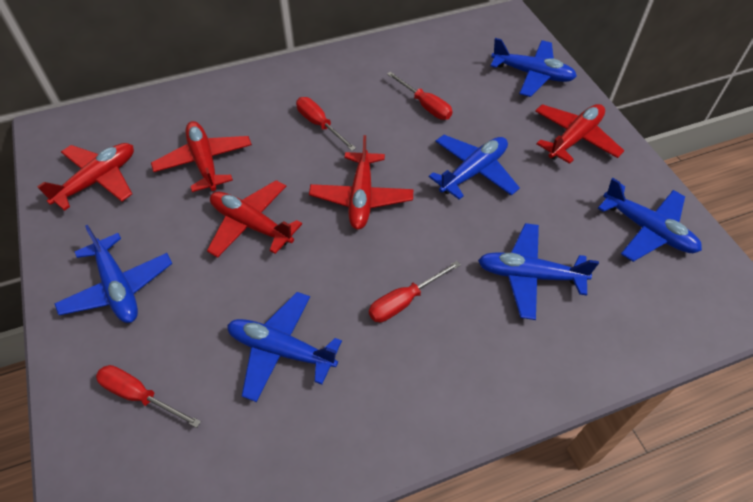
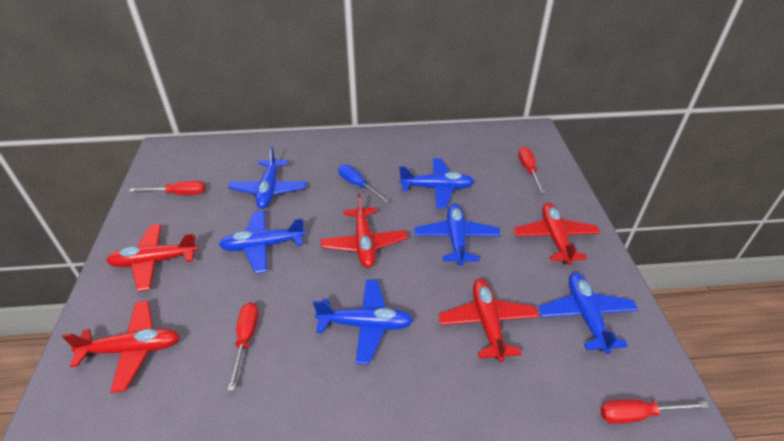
blue screwdriver: none = 0 -> [338,164,389,203] = 1

